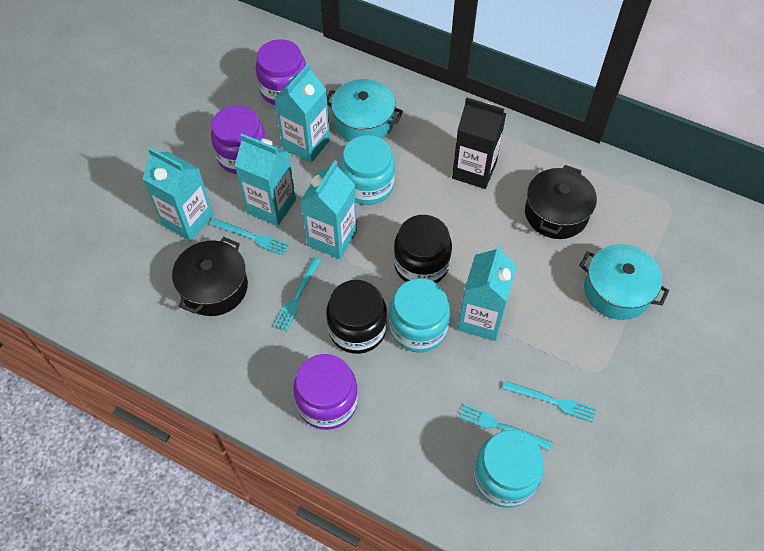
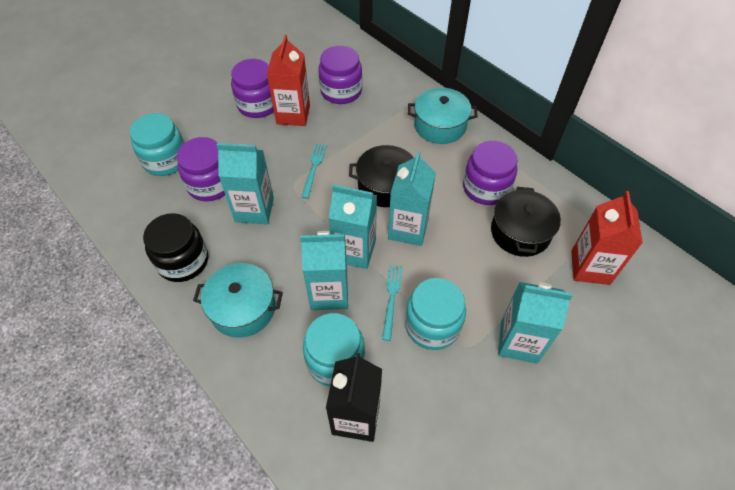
black jar: [326,280,387,354] [394,215,452,283] = 2 -> [143,213,208,282] = 1
purple jar: [211,105,266,174] [256,39,306,105] [293,354,358,430] = 3 -> [177,137,225,201] [231,59,274,118] [318,46,362,104] [463,141,518,205] = 4
red carton: none = 0 -> [267,35,310,126] [571,191,643,285] = 2
turquoise fork: [210,218,289,256] [273,257,321,332] [458,404,553,451] [503,381,596,423] = 4 -> [302,144,327,199] [382,265,403,341] = 2

